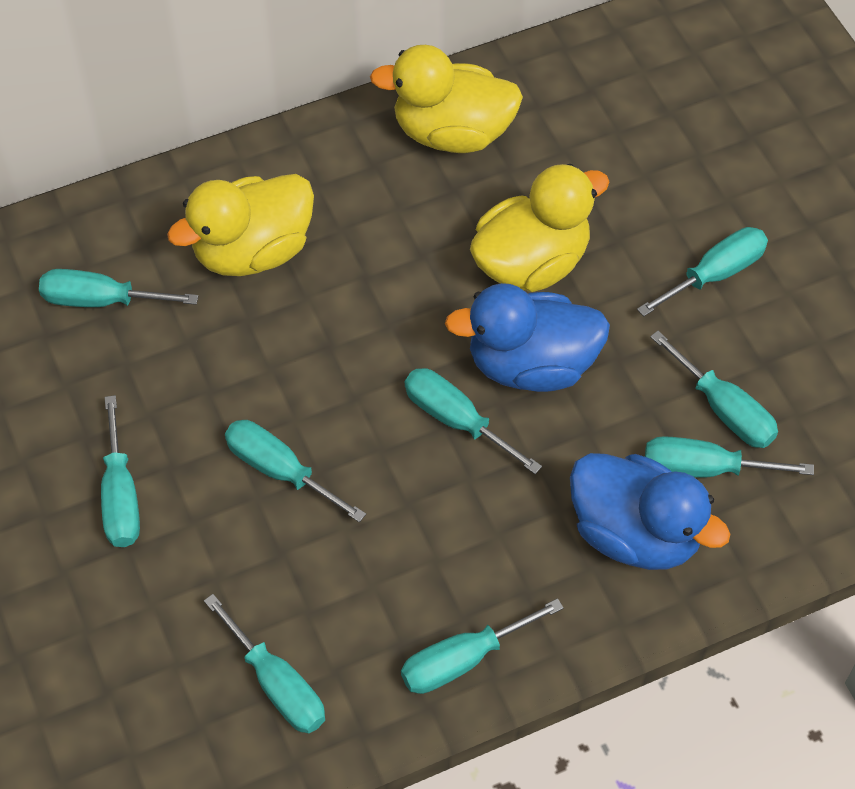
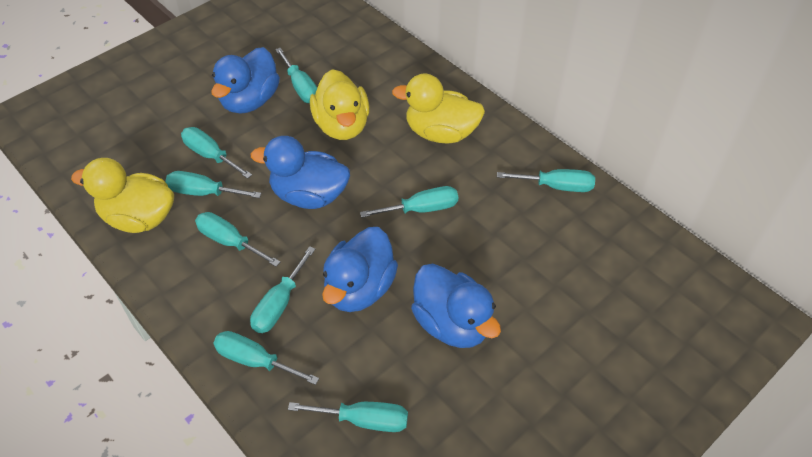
blue duck: [445,283,610,392] [570,453,730,570] = 2 -> [211,47,280,114] [251,136,350,209] [322,227,398,312] [411,264,501,348] = 4

